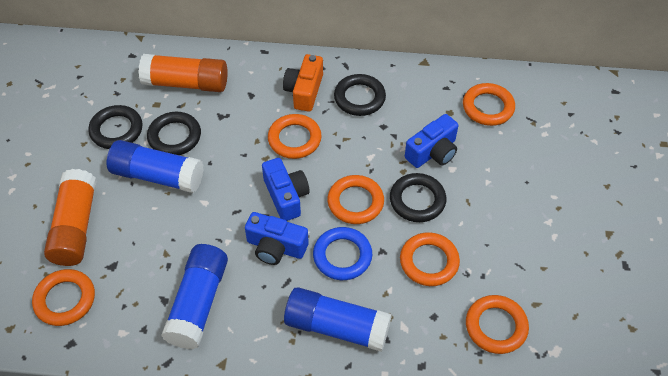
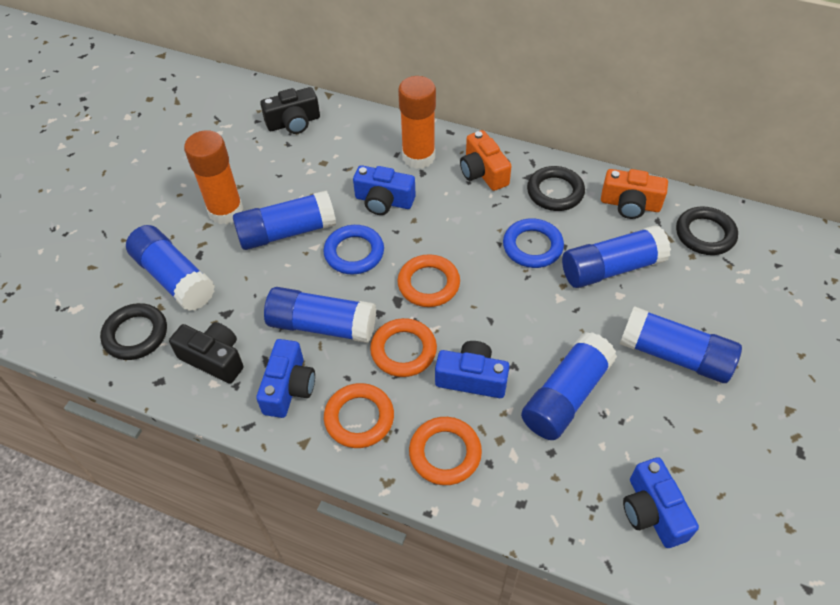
black camera: none = 0 -> [169,322,243,384] [260,87,320,134] = 2
black ring: [88,105,143,149] [147,112,201,155] [334,74,386,116] [390,173,446,222] = 4 -> [100,303,167,360] [527,166,585,211] [676,206,738,255] = 3
blue camera: [245,212,309,265] [262,158,310,221] [405,114,458,168] = 3 -> [256,339,315,418] [353,165,416,215] [435,341,510,398] [623,457,699,548] = 4
blue glue stick: [107,140,203,193] [161,244,228,349] [284,287,392,352] = 3 -> [126,225,215,311] [233,190,336,250] [264,287,376,343] [521,332,617,440] [562,225,671,288] [620,306,742,383] = 6
blue ring: [313,227,372,280] = 1 -> [323,225,384,274] [503,218,564,268] = 2
orange camera: [283,54,323,112] = 1 -> [460,130,512,191] [601,169,668,219] = 2
orange ring: [32,269,95,326] [268,114,322,159] [327,175,384,224] [400,232,460,286] [463,83,515,126] [466,295,529,354] = 6 -> [324,383,394,448] [370,318,437,377] [398,254,460,307] [409,417,482,485] = 4

